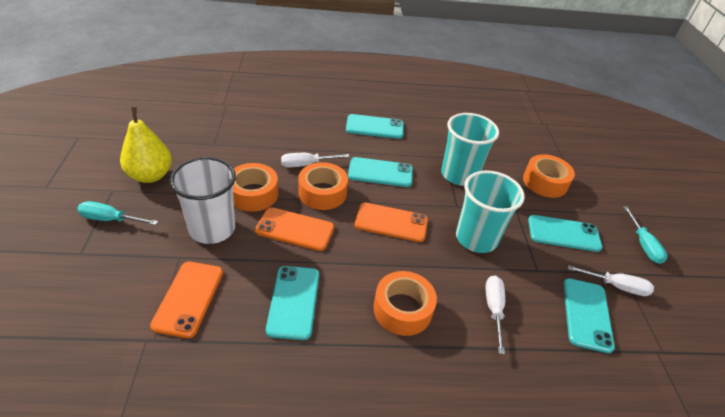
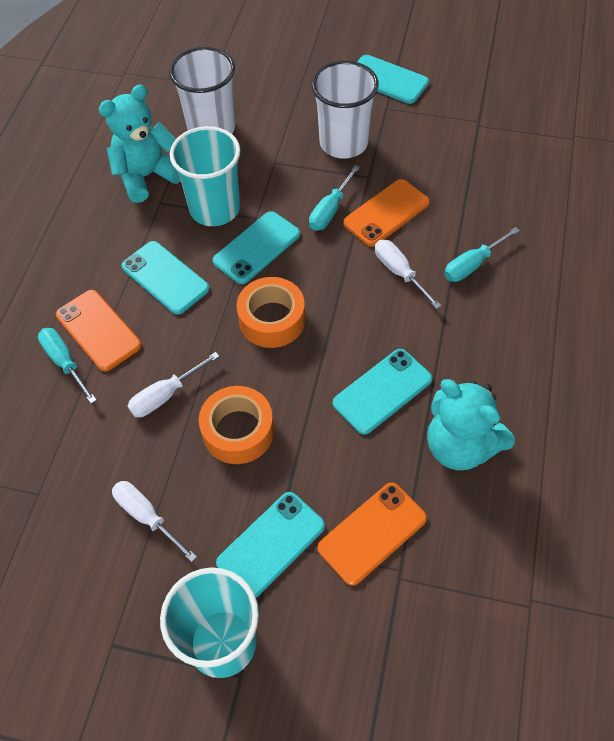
orange tape: [233,163,278,212] [298,162,348,210] [373,271,437,336] [523,154,575,198] = 4 -> [199,386,274,464] [237,277,305,348] = 2
turquoise screwdriver: [77,201,158,225] [623,207,668,264] = 2 -> [38,328,97,404] [309,165,360,231] [444,227,520,282] = 3
turquoise teddy bear: none = 0 -> [99,85,181,203] [427,379,515,470] = 2
white cup: [170,157,236,244] = 1 -> [169,47,235,134] [311,61,379,159] = 2
yellow pear: [120,106,172,183] = 1 -> none = 0

